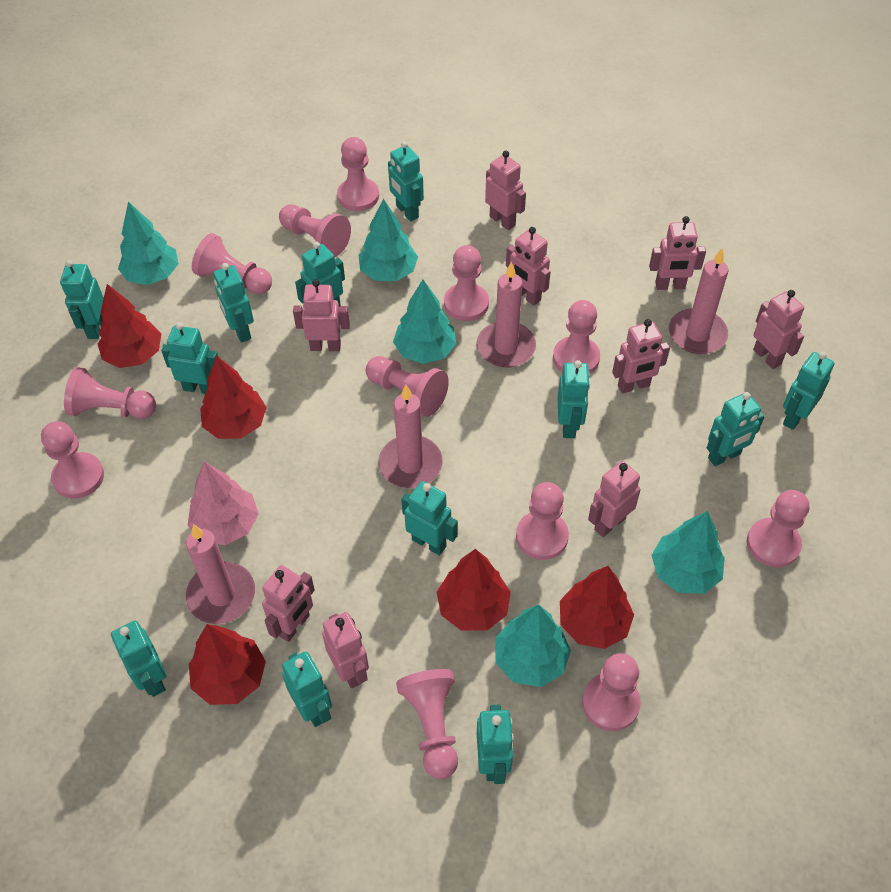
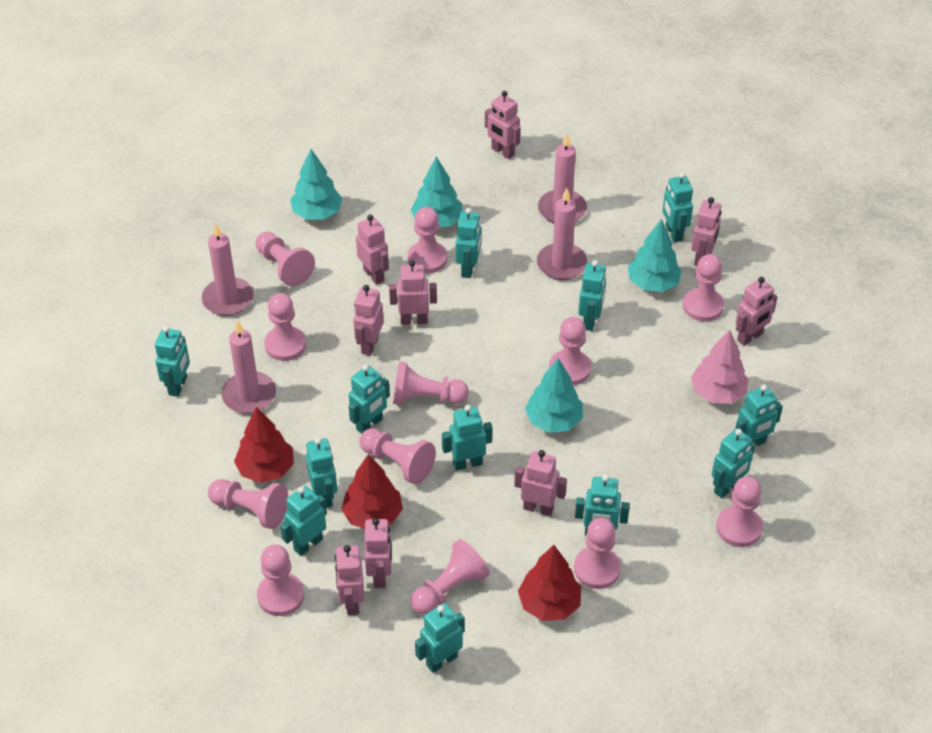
red tree: [98,284,161,368] [189,624,266,705] [200,356,267,439] [437,549,511,631] [560,566,634,649] = 5 -> [234,407,294,483] [341,454,403,529] [518,545,581,621] = 3
turquoise tree: [118,201,179,285] [358,198,418,281] [393,280,456,364] [495,605,571,687] [652,511,725,594] = 5 -> [290,149,342,220] [411,157,462,228] [525,358,583,433] [628,219,682,292] = 4

